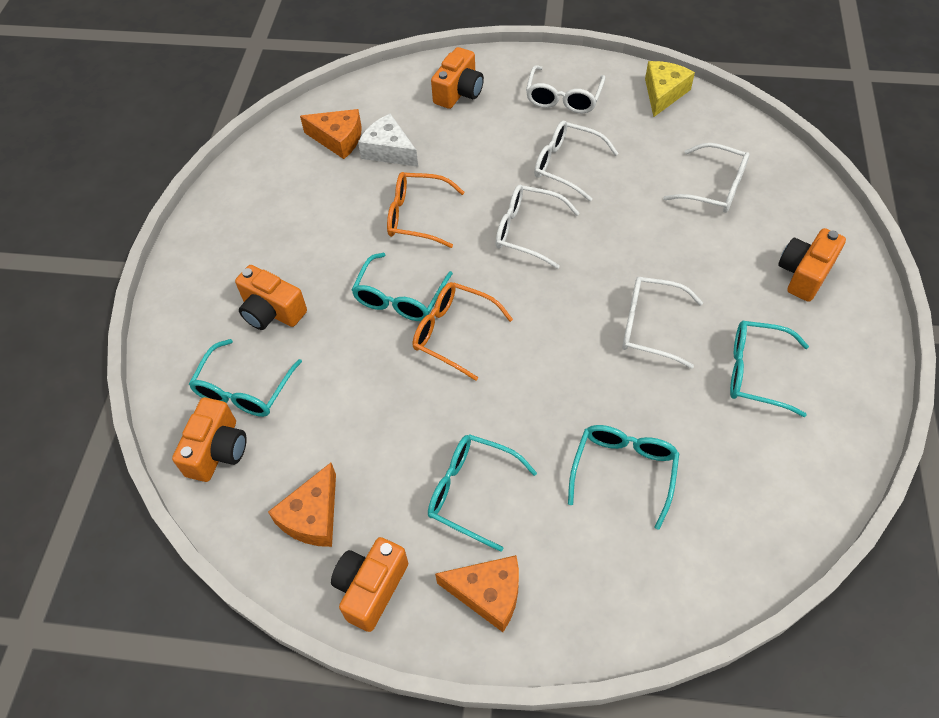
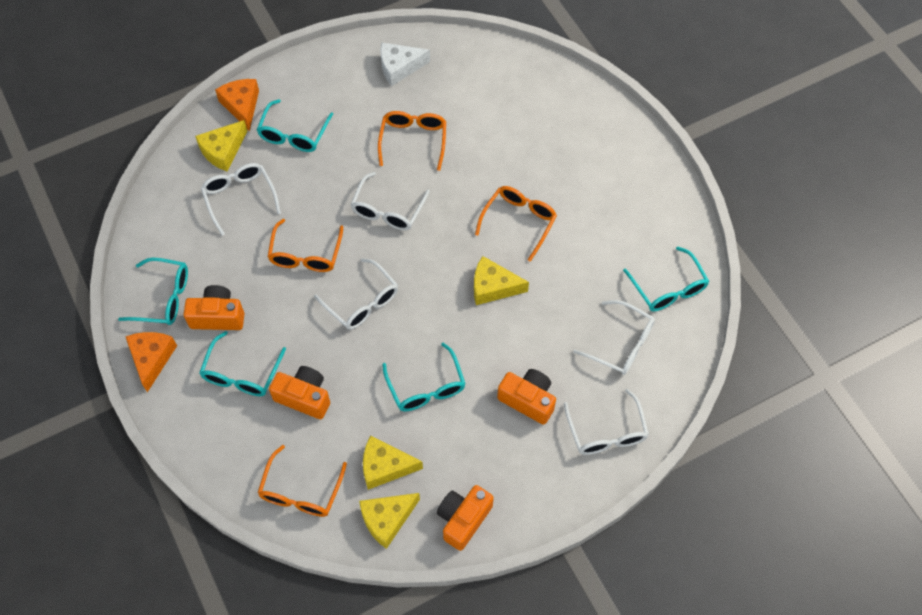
orange camera: [172,397,247,482] [235,265,307,330] [331,537,408,632] [431,47,484,109] [778,228,846,302] = 5 -> [183,285,244,330] [269,366,330,419] [437,485,494,551] [497,369,556,425] = 4
orange cheese: [268,463,336,547] [300,109,362,159] [435,555,519,632] = 3 -> [125,332,177,392] [215,79,259,131] = 2
orange glasses: [387,172,465,248] [413,282,513,381] = 2 -> [258,445,347,517] [268,219,343,272] [378,111,446,171] [475,186,557,262] = 4
yellow cheese: [645,61,695,117] = 1 -> [195,120,248,172] [359,493,420,549] [363,436,423,490] [474,256,529,305] = 4

